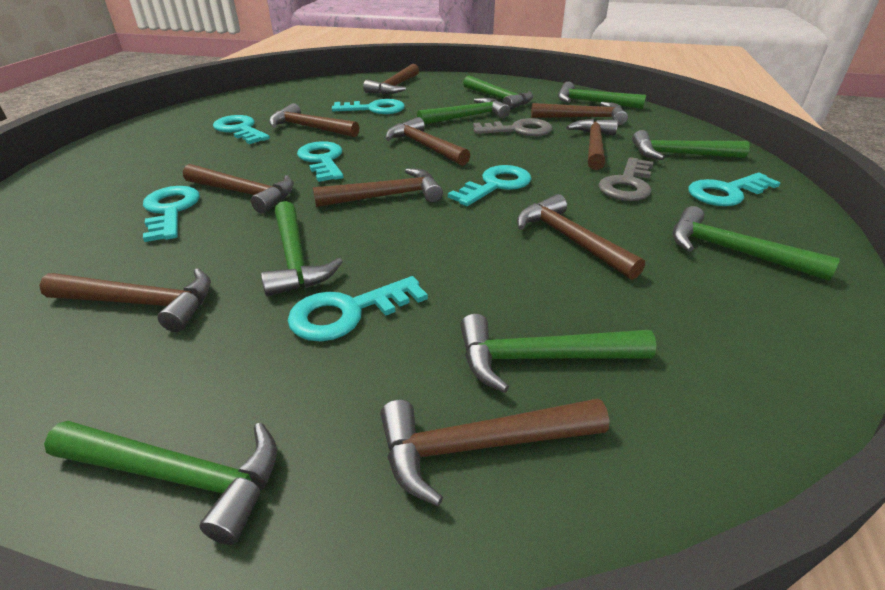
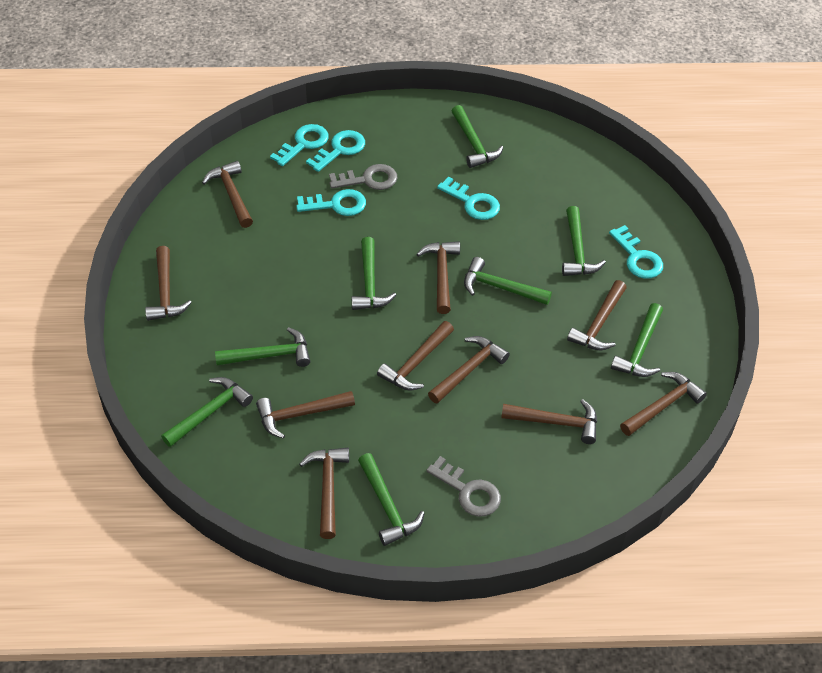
turquoise key: [143,186,200,242] [213,115,270,144] [288,276,428,341] [297,141,344,182] [332,99,405,114] [448,165,532,206] [688,173,781,206] = 7 -> [270,124,329,166] [296,189,366,216] [306,130,365,172] [437,177,500,220] [609,225,663,279] = 5

